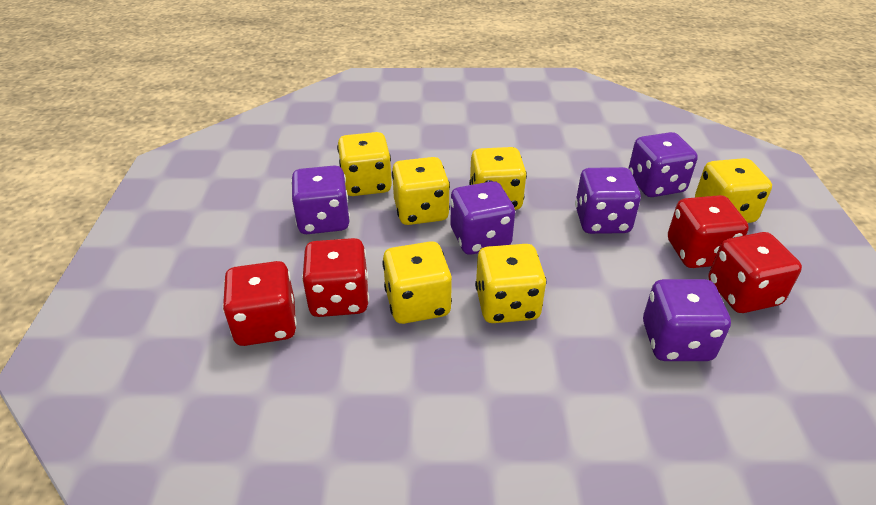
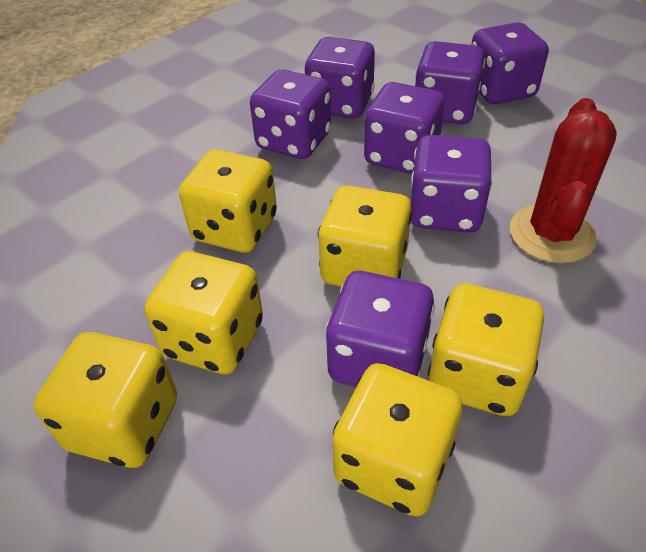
purple dice: [291,165,350,234] [450,181,515,255] [575,167,641,234] [628,132,698,197] [643,279,731,361] = 5 -> [250,70,331,159] [304,37,375,119] [325,271,435,387] [364,82,445,174] [410,135,493,233] [415,41,485,124] [471,22,549,104] = 7
red cactus: none = 0 -> [510,98,617,263] = 1
red dice: [222,261,297,346] [302,238,369,317] [668,195,749,268] [709,232,802,313] = 4 -> none = 0

